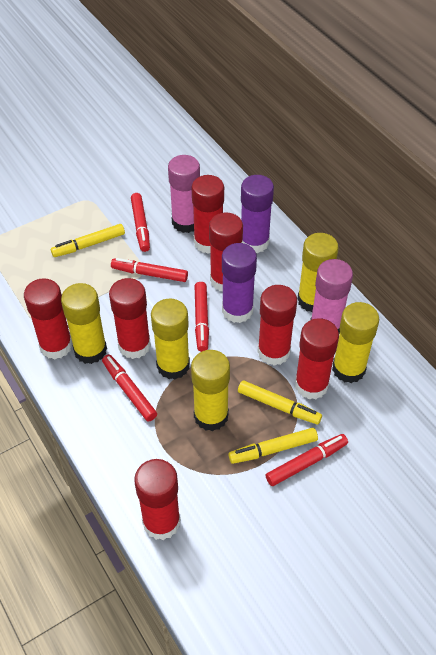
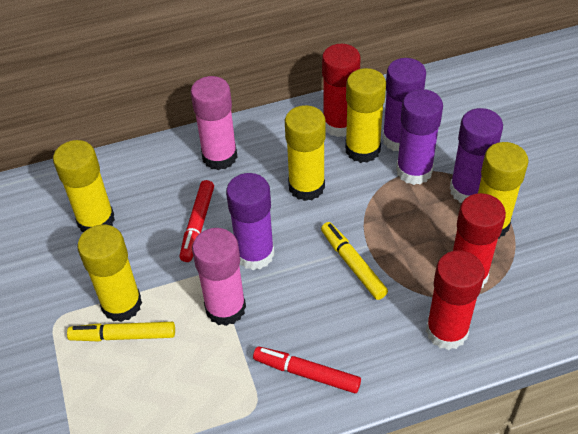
purple glue stick: [222,243,257,323] [241,175,274,253] = 2 -> [226,173,274,270] [382,58,426,152] [396,89,443,185] [450,108,503,203] = 4
red glue stick: [24,278,73,359] [109,278,151,359] [134,459,181,540] [192,175,224,254] [209,212,243,291] [258,285,297,366] [295,318,339,399] = 7 -> [322,44,361,137] [426,250,485,350] [453,193,506,288] = 3
red marker: [102,355,157,422] [111,258,188,282] [131,193,150,252] [195,282,209,352] [266,434,348,486] = 5 -> [180,180,214,262] [253,346,361,393] = 2
yellow marker: [51,224,125,257] [229,428,318,464] [238,380,322,424] = 3 -> [67,322,175,342] [321,222,388,300] = 2

